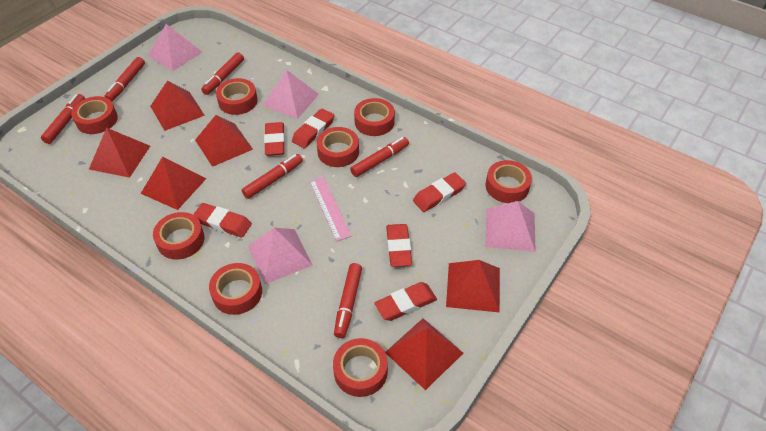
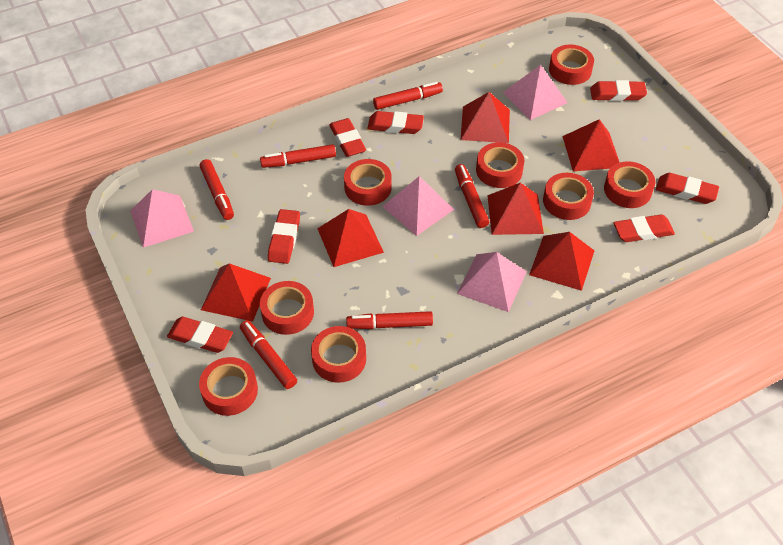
pink ruler: [310,177,351,241] = 1 -> none = 0
red eraser: [193,203,252,238] [264,122,285,156] [292,108,335,148] [375,282,437,321] [386,224,412,267] [413,172,466,212] = 6 -> [167,317,233,353] [268,209,300,264] [329,118,366,157] [367,111,424,134] [590,80,647,101] [613,214,675,242] [656,173,719,204] = 7

